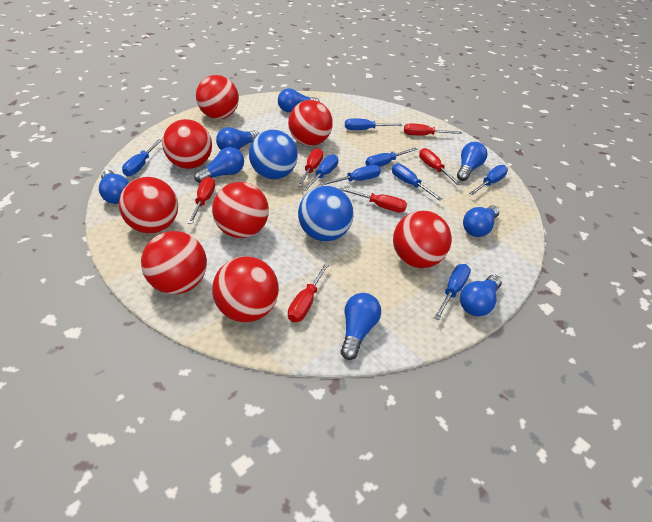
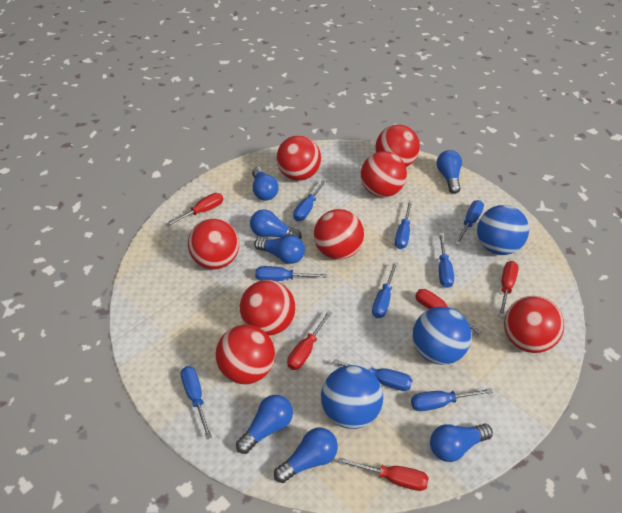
blue ball: [249,130,298,179] [298,186,354,241] = 2 -> [321,365,383,429] [413,307,472,365] [477,205,529,255] = 3
blue light bulb: [99,170,129,204] [194,147,244,183] [216,127,259,150] [278,88,320,112] [341,293,381,360] [457,142,487,181] [460,275,502,316] [463,205,500,237] = 8 -> [236,395,293,454] [250,209,302,239] [252,167,279,201] [254,235,305,264] [274,428,338,483] [430,424,493,462] [437,150,462,194] = 7
blue screwdriver: [122,139,162,176] [303,154,338,191] [320,165,381,186] [345,118,402,130] [365,148,418,167] [392,163,443,201] [434,264,471,320] [470,165,508,195] = 8 -> [181,366,212,439] [255,266,327,281] [293,179,327,221] [333,359,412,391] [372,262,398,318] [395,201,412,249] [411,388,493,411] [439,233,454,288] [455,200,484,245] = 9
red screwdriver: [188,177,215,224] [288,262,330,322] [297,148,323,187] [340,187,407,212] [404,123,462,135] [419,148,461,185] = 6 -> [165,193,223,227] [287,311,332,370] [338,457,429,491] [415,289,482,334] [499,261,519,317] = 5

